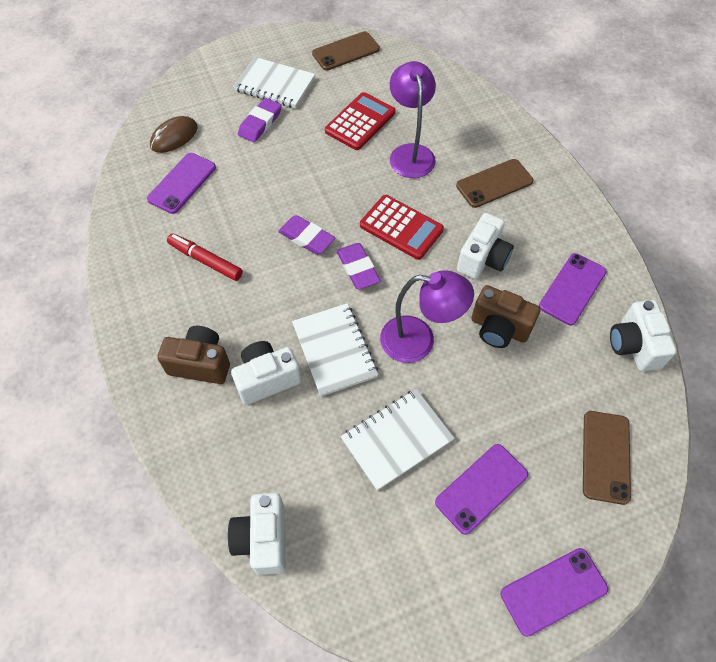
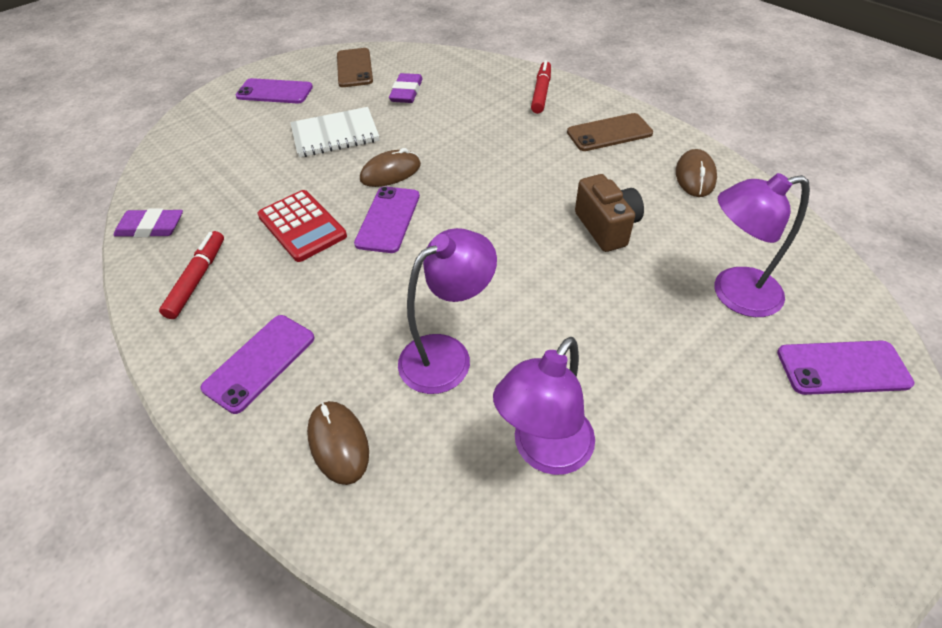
brown camera: [157,326,230,384] [471,285,541,348] = 2 -> [575,174,644,252] = 1
brown mouse: [150,116,198,153] = 1 -> [307,401,369,485] [360,148,421,187] [676,149,717,197] = 3
brown phone: [312,31,380,70] [456,159,533,208] [583,411,631,505] = 3 -> [337,48,373,87] [567,113,653,151] = 2
purple eraser: [238,98,282,142] [278,215,335,255] [336,243,381,290] = 3 -> [114,208,183,237] [389,73,423,103] = 2
purple lamp: [380,270,474,363] [390,61,436,178] = 2 -> [398,228,497,394] [493,337,595,475] [714,173,810,317] = 3
red calculator: [325,92,395,150] [360,195,444,260] = 2 -> [257,190,347,262] = 1
red marker: [167,233,243,281] = 1 -> [159,231,224,319] [531,60,551,114] = 2
white camera: [228,493,286,575] [231,341,301,405] [457,213,514,279] [610,300,677,372] = 4 -> none = 0
white notebook: [233,57,315,108] [292,303,378,396] [341,389,455,491] = 3 -> [290,107,379,158] = 1

